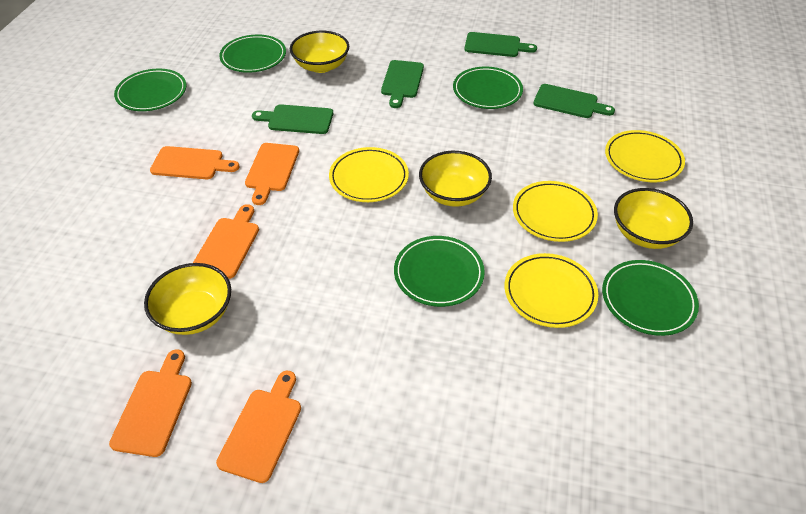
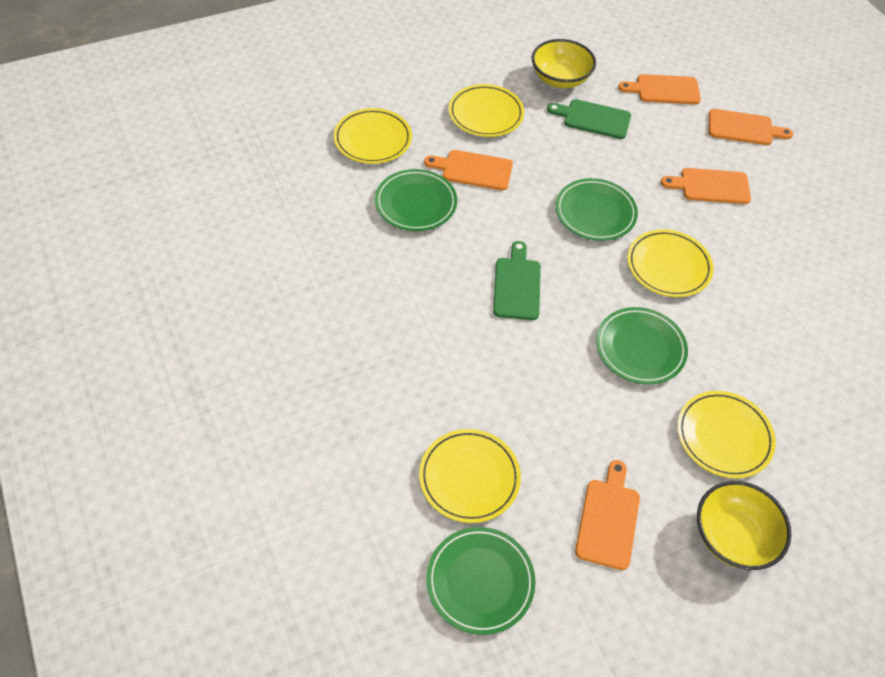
green cutting board: [252,104,333,134] [381,60,424,108] [464,32,537,57] [533,84,615,118] = 4 -> [493,241,541,320] [547,99,631,139] = 2
green plate: [114,69,186,111] [219,35,286,73] [394,236,485,307] [453,67,523,109] [602,260,699,336] = 5 -> [375,169,457,231] [427,527,536,635] [555,178,638,241] [596,307,688,384] = 4
yellow bowl: [144,263,231,335] [290,31,349,73] [419,151,492,207] [614,188,693,249] = 4 -> [532,39,596,88] [697,481,792,570] = 2
yellow plate: [329,147,409,202] [505,253,598,328] [513,181,598,242] [605,130,685,182] = 4 -> [334,108,412,164] [419,429,521,523] [449,84,524,137] [627,229,713,297] [677,391,776,478] = 5

